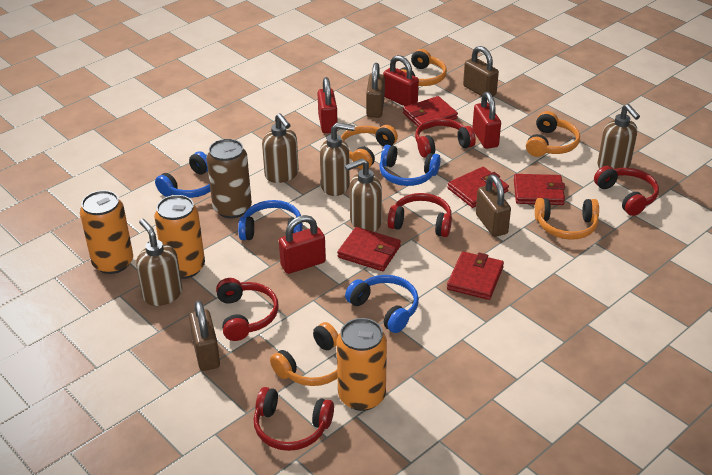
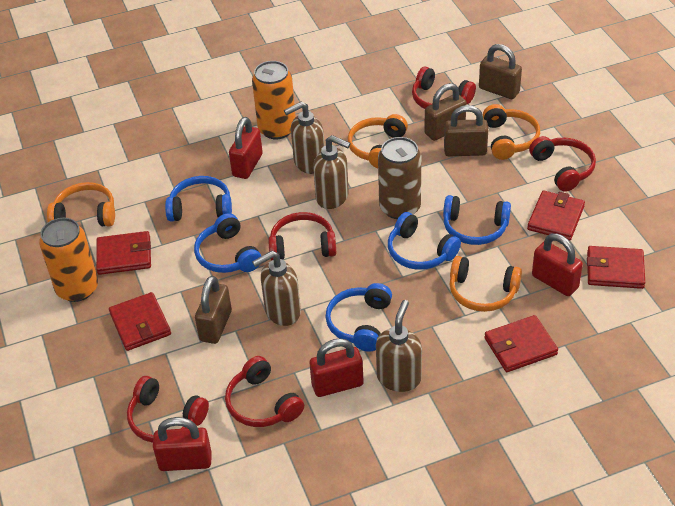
blue headphones: [155,151,211,198] [238,200,303,240] [345,275,419,333] [379,144,441,186] = 4 -> [165,176,232,221] [194,213,261,273] [325,283,392,352] [388,212,461,270] [443,195,511,245] = 5
brown soap dispenser: [136,219,182,306] [262,113,299,183] [320,123,355,196] [345,158,382,232] [597,104,640,169] = 5 -> [252,251,301,326] [284,101,325,174] [313,135,350,209] [376,300,422,392] = 4
orange can: [80,190,133,274] [154,195,205,279] [337,318,387,411] = 3 -> [39,218,98,302] [252,61,296,139] = 2
orange headphones: [270,322,338,386] [341,125,398,169] [399,49,447,86] [526,111,580,157] [535,198,599,240] = 5 -> [47,182,115,227] [348,114,408,168] [450,256,522,312] [483,104,540,160] = 4

